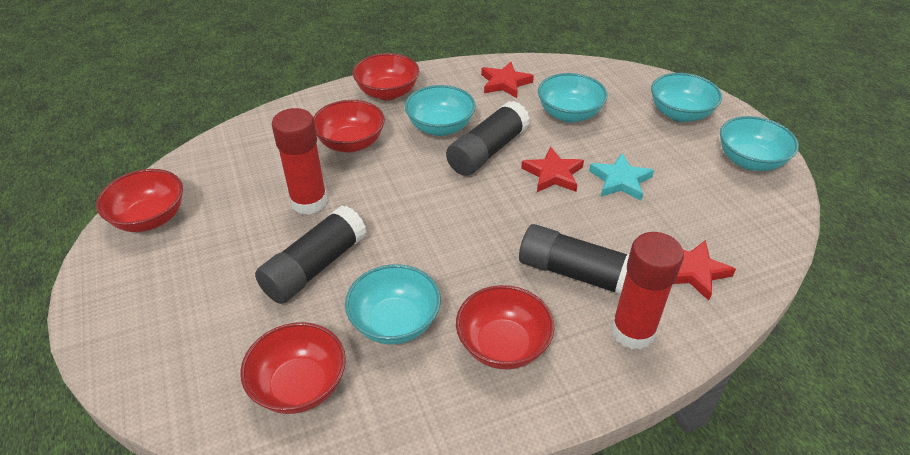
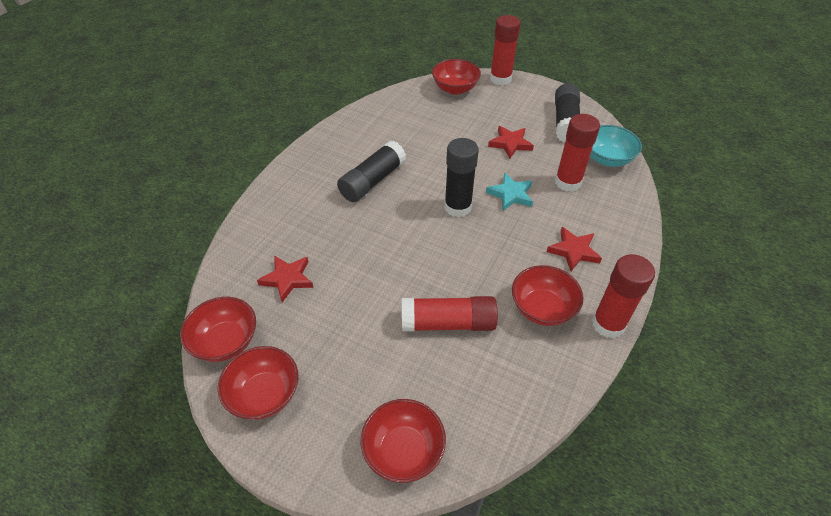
red glue stick: [272,108,328,215] [611,232,684,350] = 2 -> [402,296,498,332] [490,15,521,85] [555,114,600,192] [592,254,655,338] = 4
turquoise bowl: [345,264,441,345] [405,85,476,136] [538,73,607,123] [651,73,722,122] [720,116,799,171] = 5 -> [590,125,642,167] = 1

